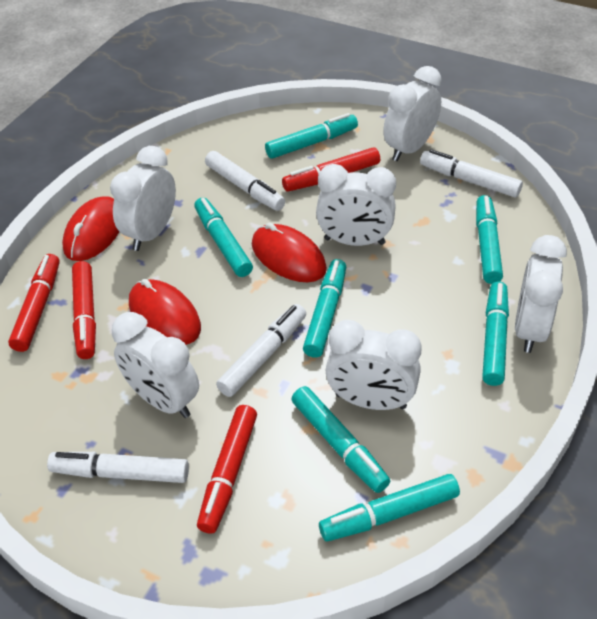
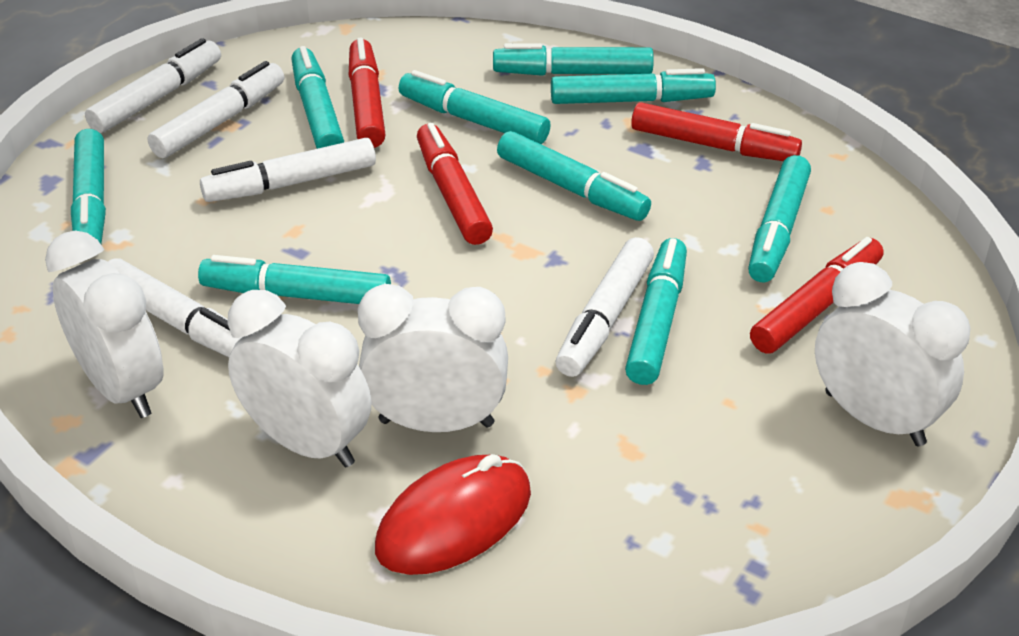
red mouse: [62,196,119,261] [129,279,201,345] [252,222,327,282] = 3 -> [375,454,531,575] = 1
turquoise marker: [194,197,253,277] [265,113,358,159] [291,386,390,493] [303,259,346,358] [319,474,460,541] [476,195,503,284] [482,282,509,386] = 7 -> [71,129,106,244] [198,255,391,304] [291,46,344,149] [399,70,551,144] [493,43,654,76] [497,131,651,221] [551,68,716,104] [625,238,687,385] [748,155,811,283] = 9
white clock: [110,146,176,251] [112,312,199,418] [316,164,396,246] [325,320,421,410] [383,66,442,161] [515,235,567,353] = 6 -> [45,230,164,418] [227,290,371,467] [358,284,508,432] [815,262,970,446] = 4
white marker: [47,452,189,483] [205,151,285,211] [216,304,306,397] [420,149,523,197] = 4 -> [85,38,221,133] [108,258,242,357] [148,61,285,158] [200,138,376,202] [556,237,654,377] = 5

